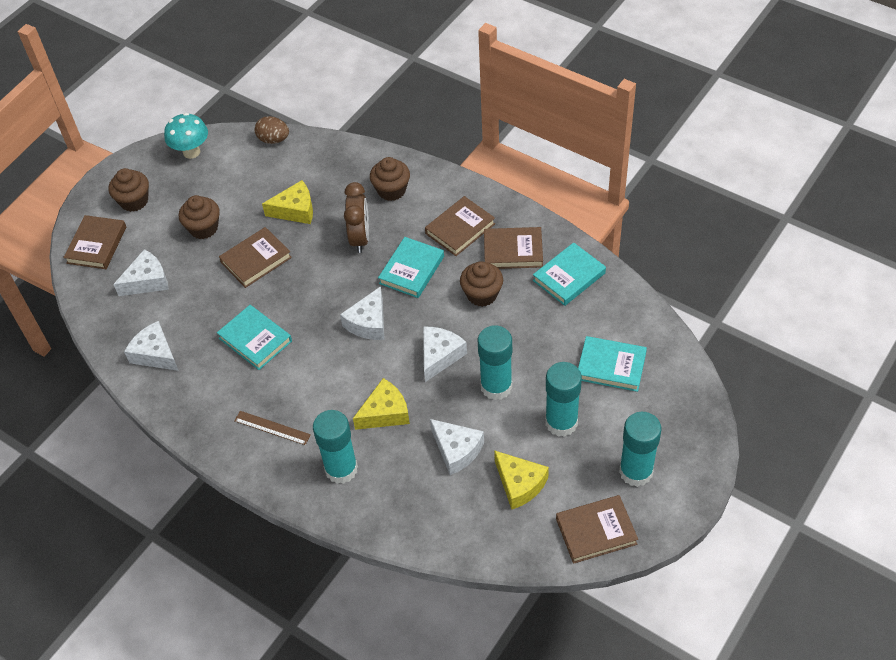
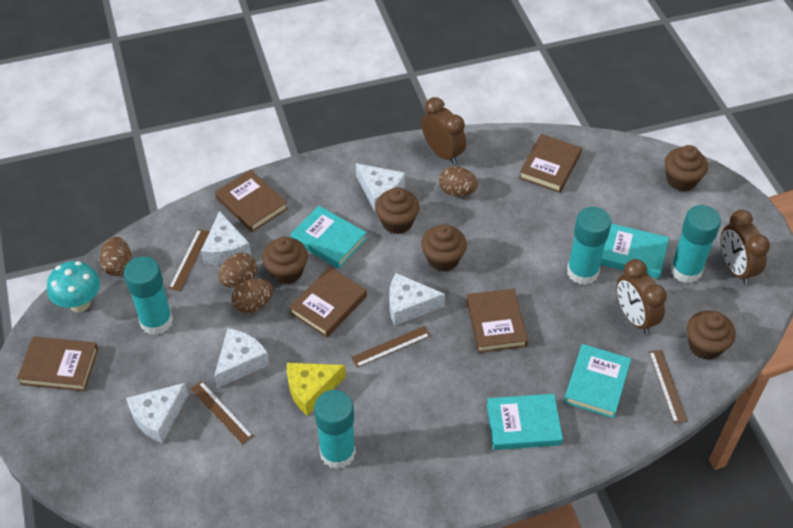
brown clock: [344,182,369,253] = 1 -> [422,97,466,165] [616,259,667,334] [720,210,770,285] = 3
brown cupcake: [108,168,149,212] [179,195,220,239] [370,157,410,201] [460,261,503,307] = 4 -> [262,237,308,284] [375,187,420,234] [421,224,467,272] [665,145,708,191] [687,311,736,360] = 5
brown egg: [255,116,289,144] = 1 -> [99,237,132,276] [218,253,257,287] [232,278,273,313] [439,166,478,197] = 4
brown ruler: [234,411,311,445] = 1 -> [169,229,209,291] [191,381,253,445] [351,326,431,368] [649,350,687,424] = 4
yellow cheese: [262,180,313,224] [353,378,410,430] [494,450,549,510] = 3 -> [287,363,346,416] = 1

